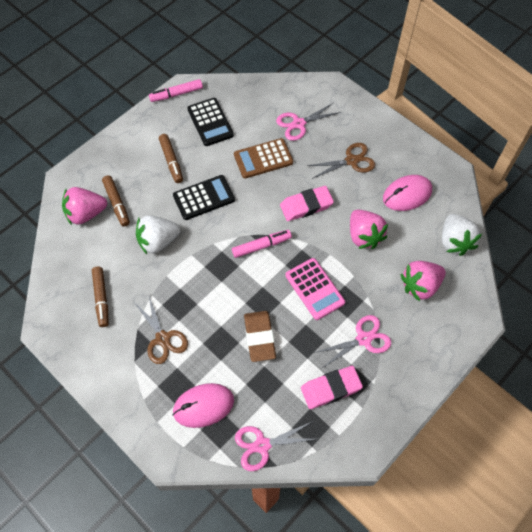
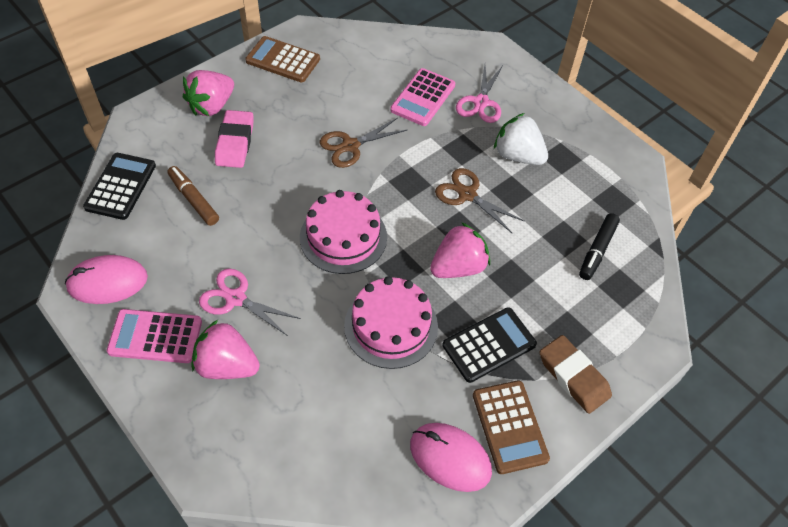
black marker: none = 0 -> [579,213,620,280] = 1
brown calculator: [234,138,293,178] = 1 -> [245,36,320,82] [473,380,550,474] = 2
brown marker: [92,267,109,327] [102,175,130,227] [159,134,183,183] = 3 -> [167,166,219,226] = 1
pink cake: none = 0 -> [300,190,387,274] [344,276,438,369] = 2
pink calculator: [285,258,345,320] = 1 -> [107,309,202,363] [390,68,455,126] = 2
pink eraser: [280,186,334,221] [301,366,363,409] = 2 -> [215,110,254,168] = 1
pink marker: [149,79,203,102] [232,230,292,258] = 2 -> none = 0
pink scissors: [235,421,316,471] [276,103,341,141] [314,315,391,367] = 3 -> [199,268,301,336] [456,65,503,123] = 2
white strawberry: [136,215,180,254] [442,214,482,256] = 2 -> [494,113,548,165] = 1

